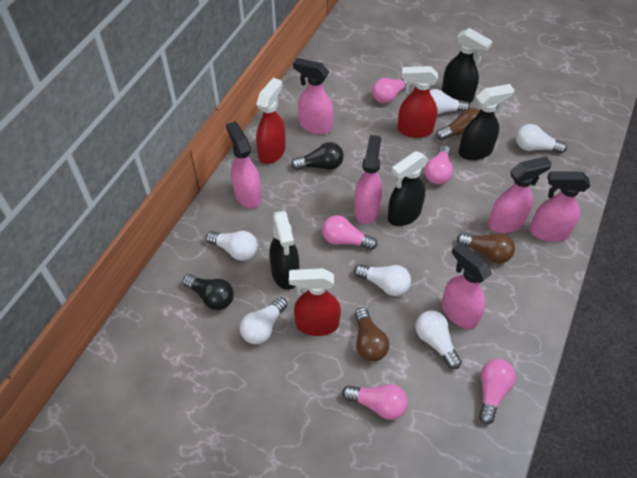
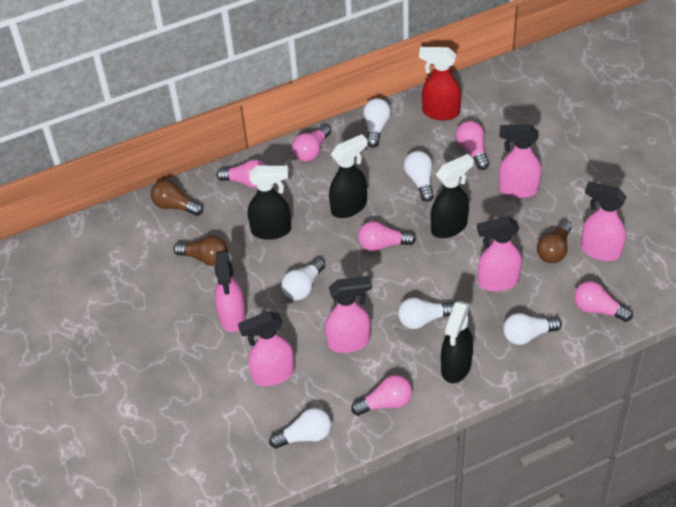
black light bulb: [182,274,234,310] [291,142,344,170] = 2 -> none = 0
pink light bulb: [322,215,377,250] [342,384,408,420] [372,78,412,104] [425,145,453,184] [479,359,516,424] = 5 -> [216,159,267,188] [292,125,331,162] [351,375,412,416] [358,221,416,251] [456,121,489,170] [574,281,633,322] = 6
red spray bottle: [256,78,286,164] [289,268,341,336] [398,66,438,138] = 3 -> [419,47,461,120] = 1

